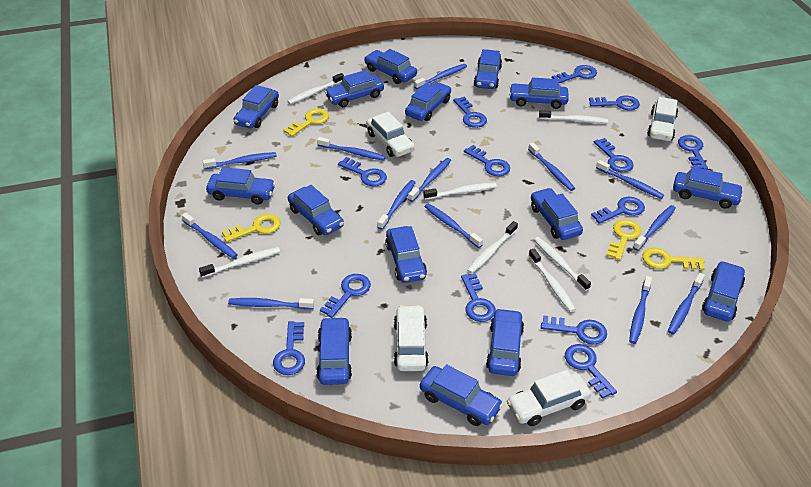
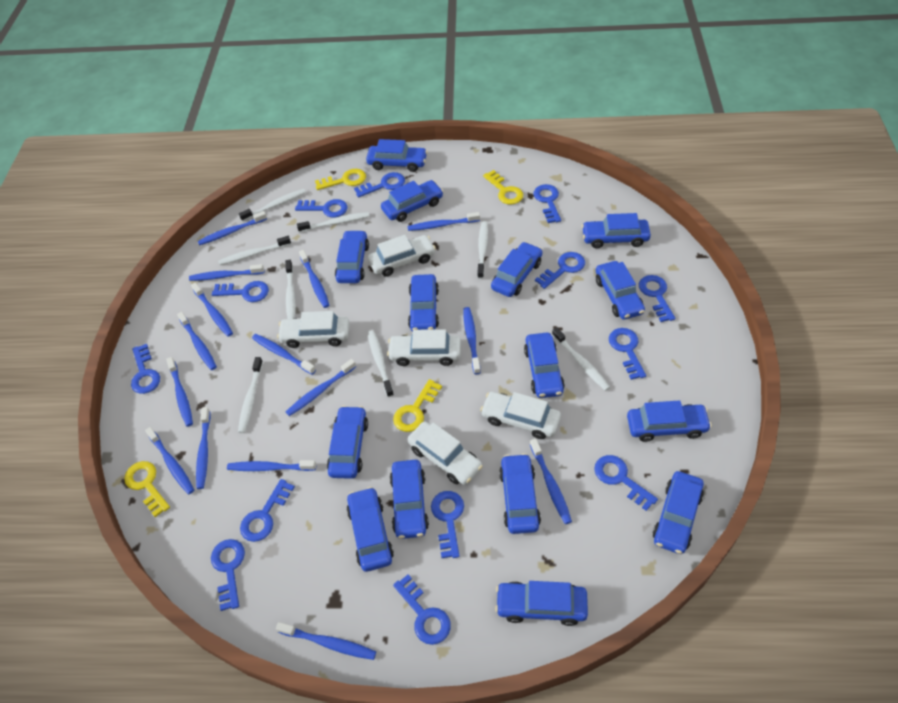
blue toothbrush: [182,213,237,259] [203,152,277,169] [228,298,314,309] [317,137,386,161] [378,180,416,230] [408,158,451,202] [414,64,467,89] [424,203,483,248] [528,143,575,191] [596,160,664,199] [629,276,652,344] [633,205,676,251] [668,273,705,335] = 13 -> [145,427,194,494] [166,357,193,427] [177,312,217,370] [189,264,264,281] [191,283,233,337] [196,407,211,489] [198,211,267,245] [227,460,316,471] [252,334,316,375] [276,622,376,660] [286,359,356,416] [299,250,329,308] [408,212,480,231] [463,307,481,374] [530,438,572,524] = 15
white car: [366,112,415,157] [394,305,429,371] [507,370,591,426] [647,97,678,141] = 4 -> [277,311,350,348] [368,235,436,277] [387,329,461,366] [408,422,483,485] [480,392,561,439] = 5
white toothbrush: [199,247,280,278] [287,73,344,104] [423,183,497,200] [467,221,518,274] [528,248,576,312] [534,237,591,291] [539,110,608,123] = 7 -> [218,236,291,265] [238,357,263,433] [239,189,306,221] [285,260,296,319] [297,212,369,232] [368,330,394,397] [477,221,488,279] [552,327,610,391] = 8

